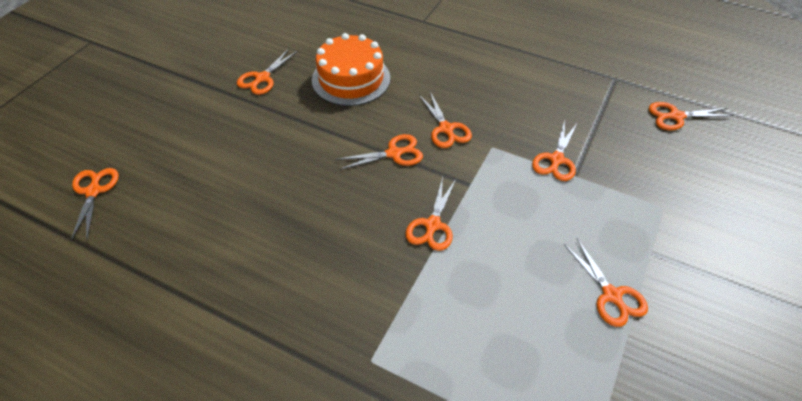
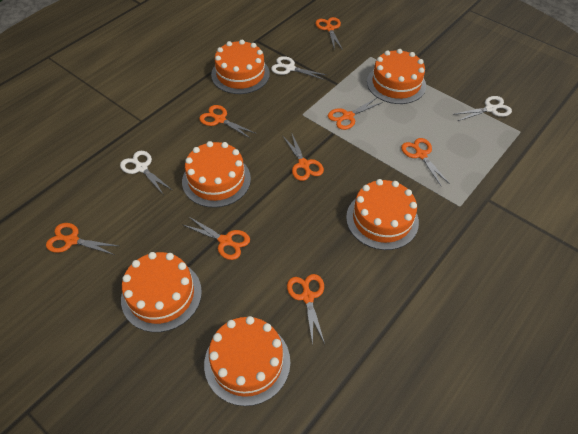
orange cake: [312,33,390,106] = 1 -> [121,252,202,332] [182,141,251,208] [204,316,290,406] [211,40,270,94] [346,179,419,250] [367,49,426,104] = 6
white scissors: none = 0 -> [120,151,172,195] [271,56,326,80] [455,96,512,121] = 3

